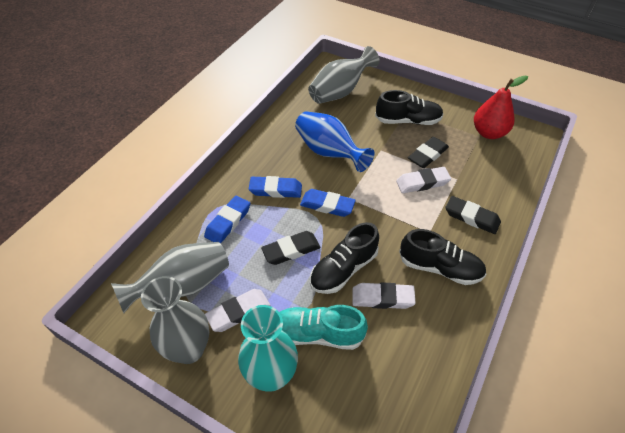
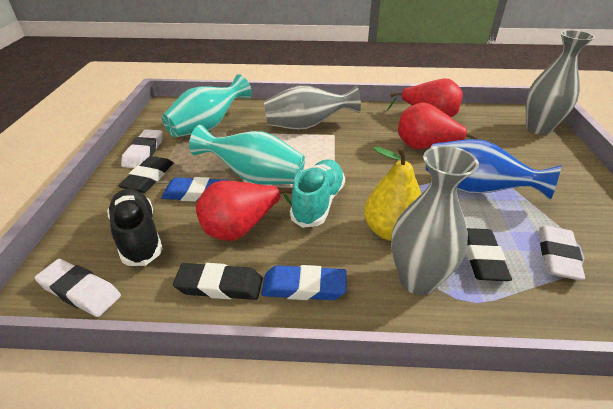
black shoe: [310,222,379,294] [375,90,443,125] [399,229,486,285] = 3 -> [107,189,163,266] = 1
blue eraser: [204,196,250,243] [249,176,302,198] [300,189,356,217] = 3 -> [161,177,228,202] [261,265,346,300] = 2
red pear: [474,76,528,139] = 1 -> [196,181,293,241] [387,78,463,117] [398,102,480,149] = 3
turquoise vase: [238,305,298,392] = 1 -> [162,74,252,137] [189,125,305,185] = 2
yellow pear: none = 0 -> [364,146,421,241] = 1

